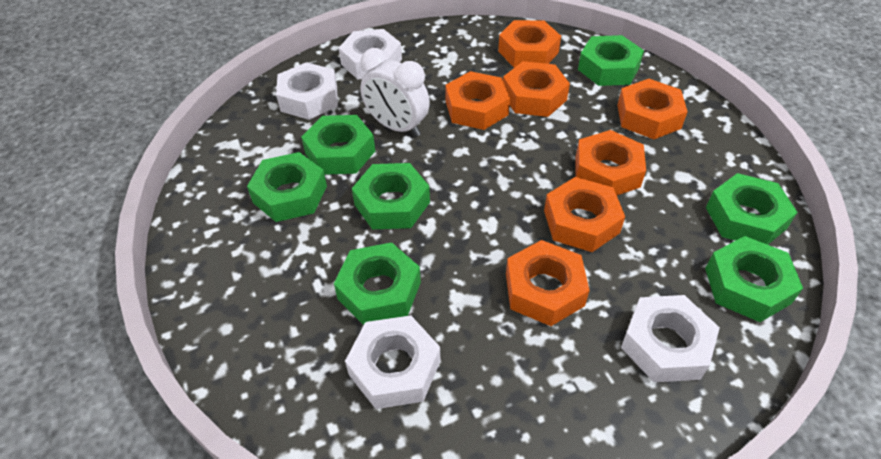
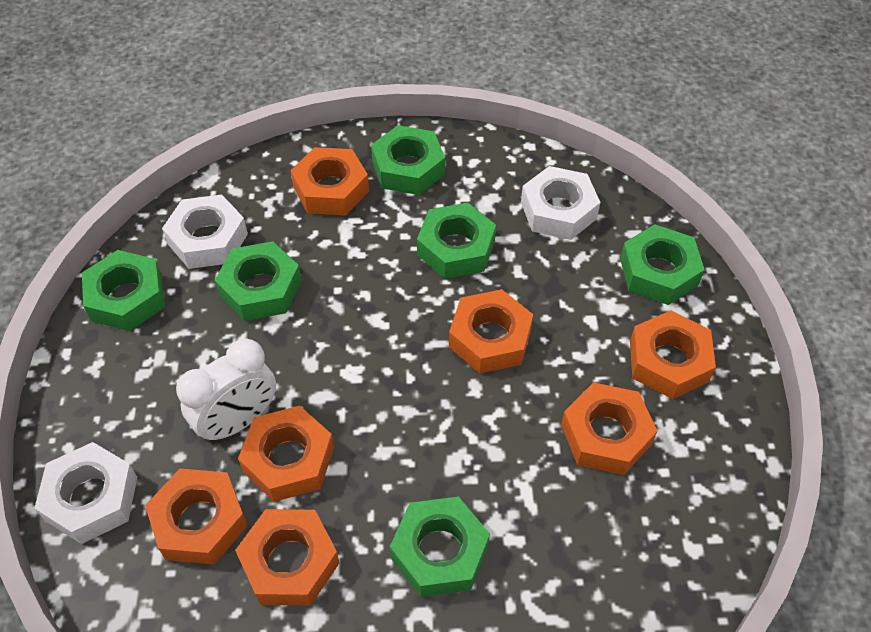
green nut: [247,152,327,222] [301,115,375,175] [334,242,421,325] [352,163,430,229] [578,35,644,86] [705,236,803,322] [706,173,798,245] = 7 -> [82,250,165,331] [215,241,302,321] [371,125,445,195] [390,497,490,597] [417,203,496,279] [620,224,705,305] = 6
white nut: [276,62,338,120] [339,29,402,79] [345,315,440,409] [621,295,720,382] = 4 -> [34,442,137,544] [162,195,248,269] [521,166,600,240] = 3

